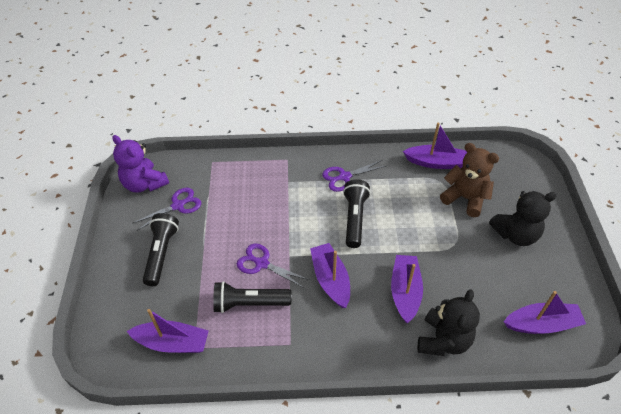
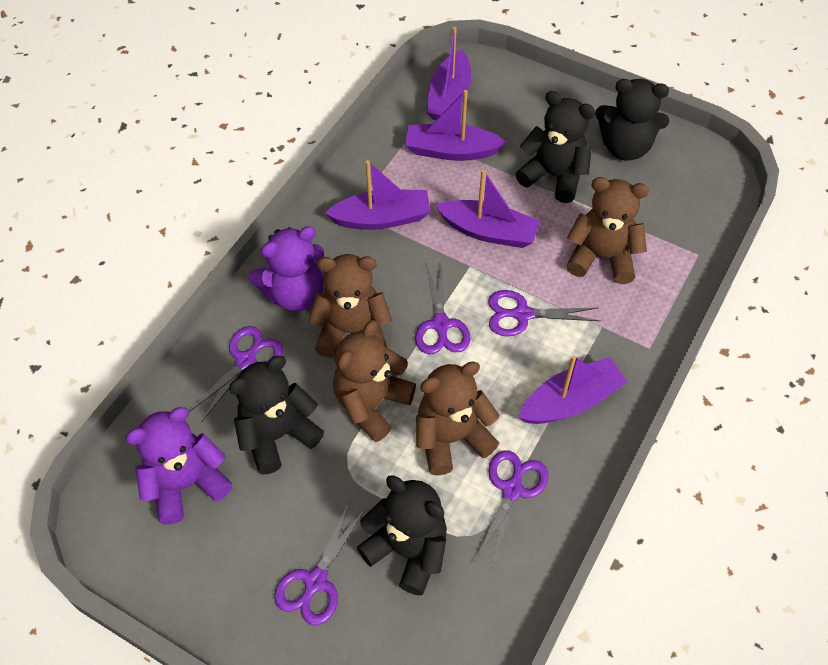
black flashlight: [143,213,179,286] [213,281,291,313] [343,179,371,248] = 3 -> none = 0
black teddy bear: [418,289,480,356] [489,191,557,246] = 2 -> [229,356,324,474] [357,475,447,596] [516,91,596,203] [595,79,669,161] = 4
brown teddy bear: [440,143,499,217] = 1 -> [308,254,392,358] [333,320,416,442] [416,361,499,476] [567,177,649,284] = 4
purple scissors: [133,188,201,231] [237,244,309,288] [322,160,388,192] = 3 -> [188,326,283,423] [274,502,366,625] [415,262,470,354] [475,450,549,568] [488,290,600,336] = 5
purple teddy bear: [112,135,169,192] = 1 -> [125,407,232,525] [248,226,324,312] = 2

